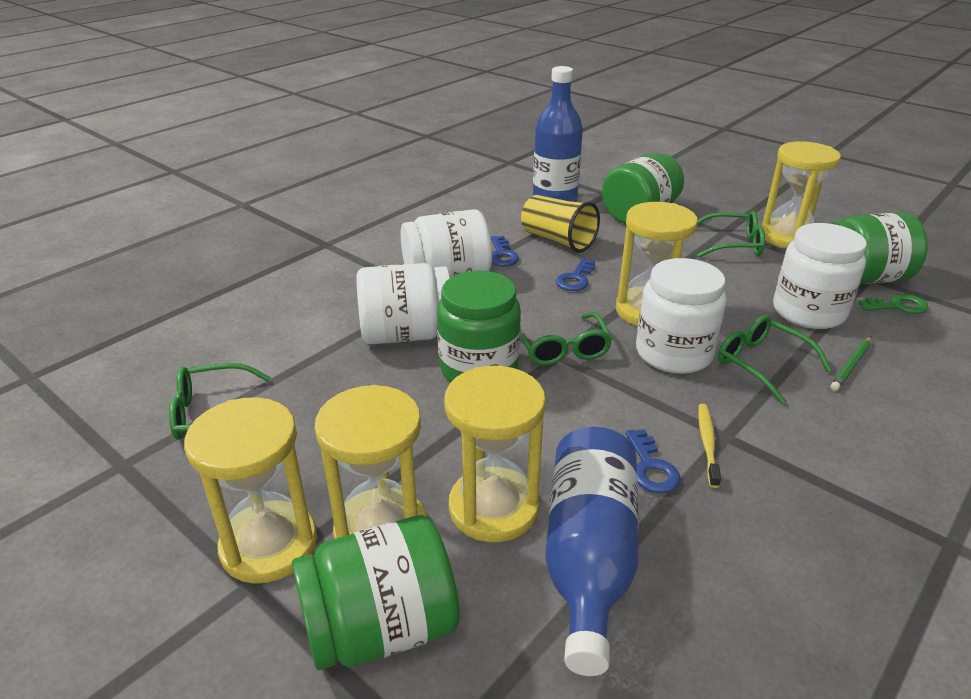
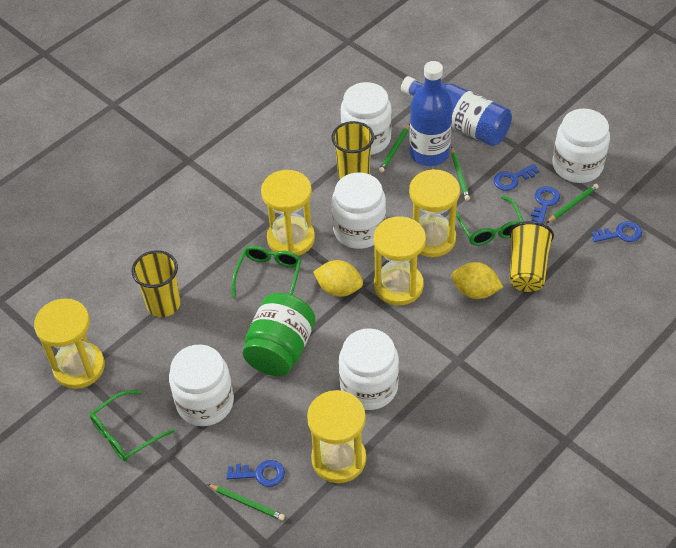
blue key: [491,236,519,266] [556,259,595,291] [626,429,680,493] = 3 -> [226,460,285,487] [493,164,539,191] [531,186,560,224] [591,221,642,242] = 4
green glasses: [169,363,271,440] [520,312,612,365] [697,211,765,257] [718,315,832,405] = 4 -> [90,390,174,461] [232,245,301,298] [456,196,524,246] = 3
green jar: [292,515,460,670] [437,271,521,382] [602,153,684,224] [828,213,928,284] = 4 -> [242,293,315,376] = 1
green key: [858,294,928,314] = 1 -> none = 0
green pencil: [831,337,871,391] = 1 -> [207,484,285,521] [379,124,410,172] [451,147,470,201] [547,184,599,223] = 4
white jar: [356,263,450,344] [401,209,492,278] [636,258,727,374] [773,223,867,329] = 4 -> [169,345,234,426] [332,172,386,249] [339,328,399,410] [341,82,392,155] [553,108,610,183] = 5
yellow cup: [521,195,600,253] = 1 -> [132,250,181,317] [332,121,374,179] [509,221,554,292] = 3
yellow lemon: none = 0 -> [313,260,363,297] [452,262,503,299] = 2
yellow toothbrush: [698,404,721,488] = 1 -> none = 0

